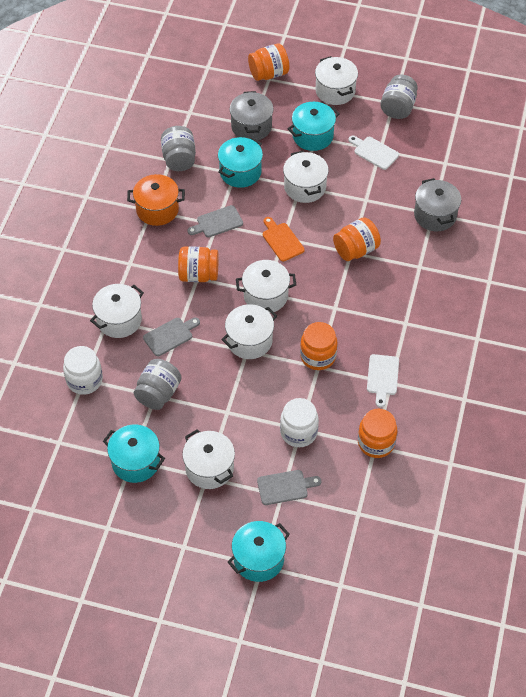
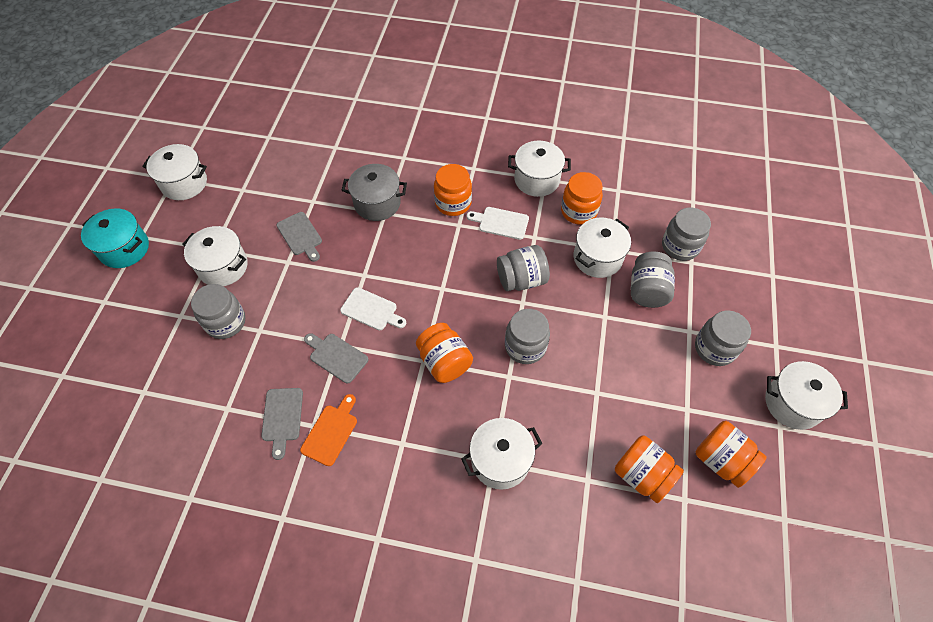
grey jar: [134,359,181,410] [161,126,196,171] [380,75,418,119] = 3 -> [191,284,245,339] [497,245,550,291] [505,309,550,364] [631,252,675,308] [662,207,711,261] [695,311,751,366] = 6
grey pot: [230,91,273,141] [414,178,461,231] = 2 -> [341,164,407,221] = 1
orange pot: [127,174,185,226] = 1 -> none = 0
turquoise pot: [103,425,165,483] [218,137,263,188] [228,521,290,582] [287,102,340,151] = 4 -> [81,208,149,268] = 1
white jar: [63,346,103,395] [280,398,319,447] = 2 -> none = 0

